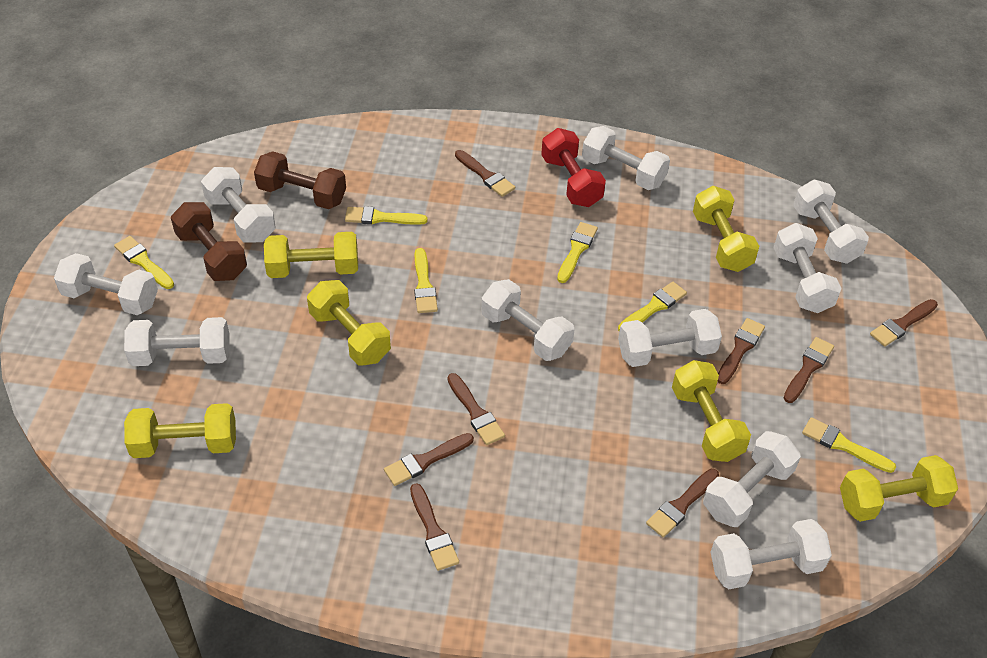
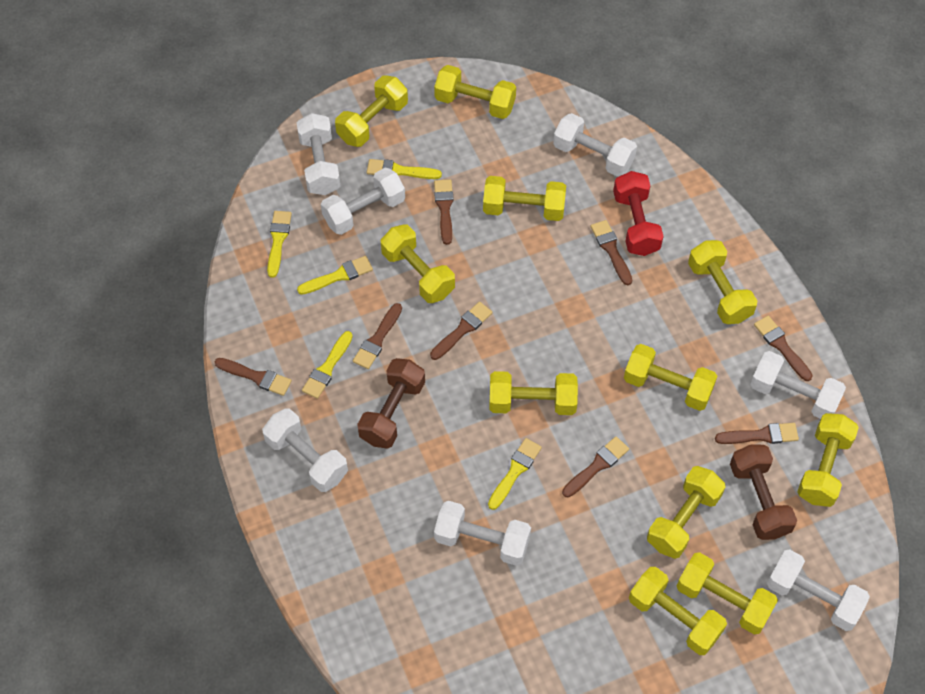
white dumbbell: [54,253,158,315] [124,317,230,366] [201,167,276,243] [481,279,575,361] [582,126,670,190] [618,309,722,367] [703,431,801,527] [711,519,832,589] [774,223,842,313] [793,179,869,264] = 10 -> [262,409,348,492] [296,113,340,195] [321,168,405,235] [434,501,531,566] [553,113,637,177] [750,351,846,419] [767,550,870,631] = 7
yellow brush: [114,236,174,289] [345,206,428,225] [414,248,438,313] [557,222,598,283] [618,282,687,331] [802,417,896,473] = 6 -> [267,211,292,278] [297,256,373,295] [302,331,353,399] [367,159,442,179] [488,438,542,510] = 5
yellow dumbbell: [124,403,236,458] [264,232,358,278] [307,280,391,366] [672,360,751,462] [693,186,759,272] [840,455,958,522] = 6 -> [335,75,408,147] [381,224,455,303] [434,65,516,119] [483,176,566,221] [489,371,578,415] [624,344,717,411] [629,567,727,655] [647,466,725,559] [677,552,778,635] [688,240,757,324] [797,413,859,507] = 11

